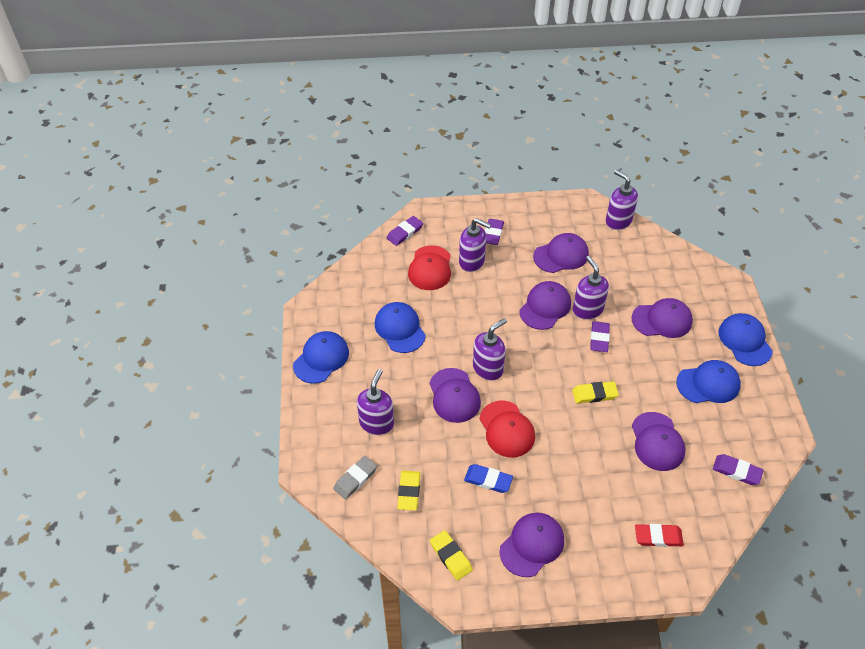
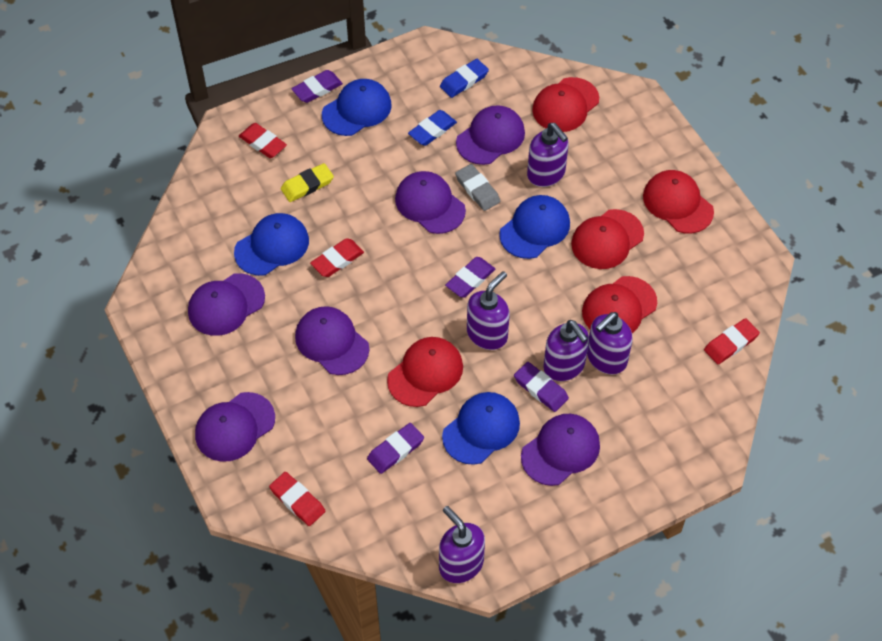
blue eraser: [464,464,513,493] = 1 -> [408,110,457,146] [440,59,489,98] = 2
red cap: [408,245,451,290] [479,401,535,457] = 2 -> [387,337,463,407] [532,77,599,132] [571,209,644,269] [582,276,657,333] [643,170,714,234] = 5
red eraser: [635,524,684,547] = 1 -> [239,123,287,158] [269,472,326,526] [310,238,364,277] [704,318,760,364] = 4
yellow eraser: [397,471,420,510] [430,530,473,581] [572,381,619,403] = 3 -> [281,163,334,202] = 1

